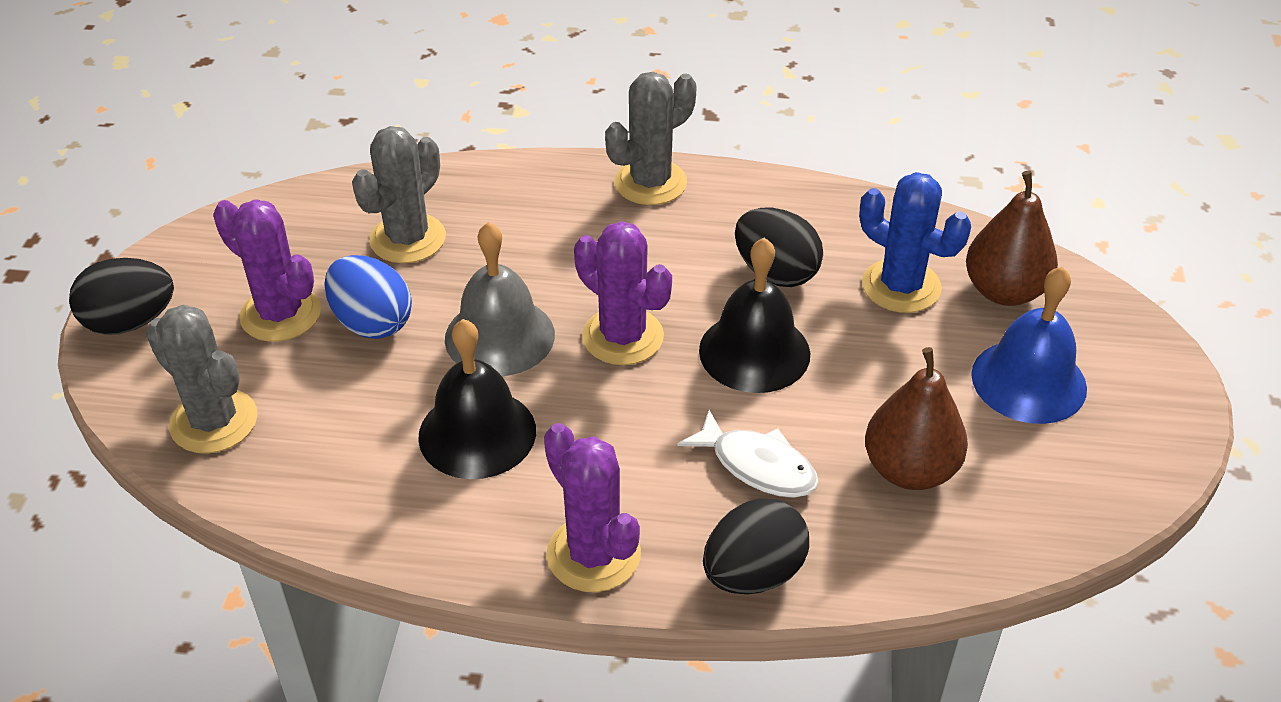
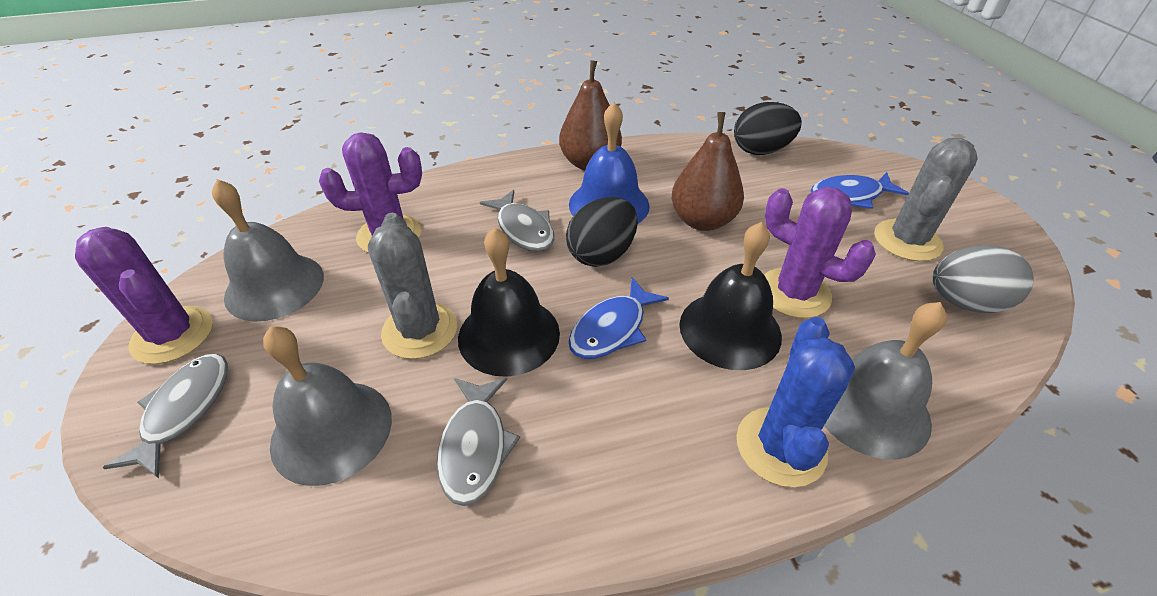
black egg: [69,258,174,335] [703,498,809,594] [735,208,823,287] = 3 -> [566,197,638,267] [734,102,802,155] = 2
blue egg: [324,255,412,339] = 1 -> none = 0
blue fish: none = 0 -> [569,277,669,359] [811,172,909,209] = 2
grey bell: [445,222,555,376] = 1 -> [212,179,324,321] [263,326,392,486] [824,302,947,460] = 3
grey cactus: [146,305,257,453] [352,126,446,263] [605,72,696,205] = 3 -> [368,212,457,359] [874,138,978,262] = 2
grey egg: none = 0 -> [933,245,1034,313] = 1
grey fish: none = 0 -> [102,354,228,478] [437,378,520,506] [480,190,554,252] = 3
white fish: [677,410,819,498] = 1 -> none = 0

